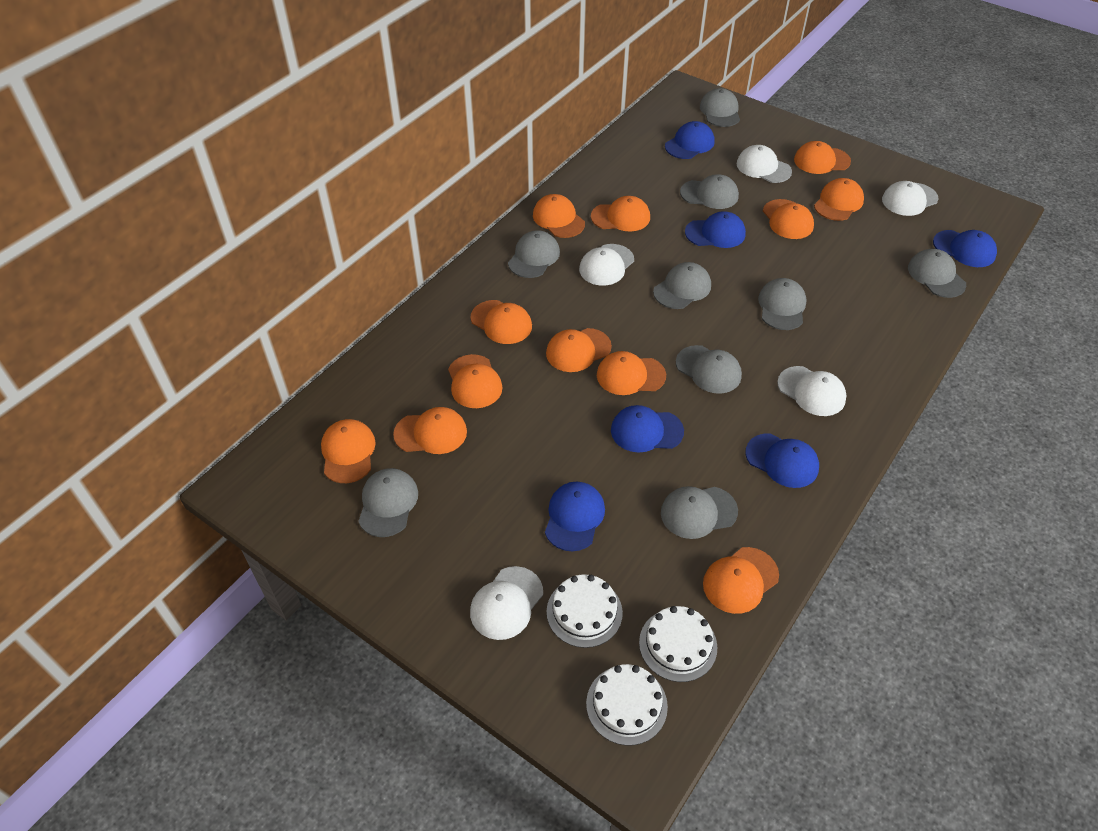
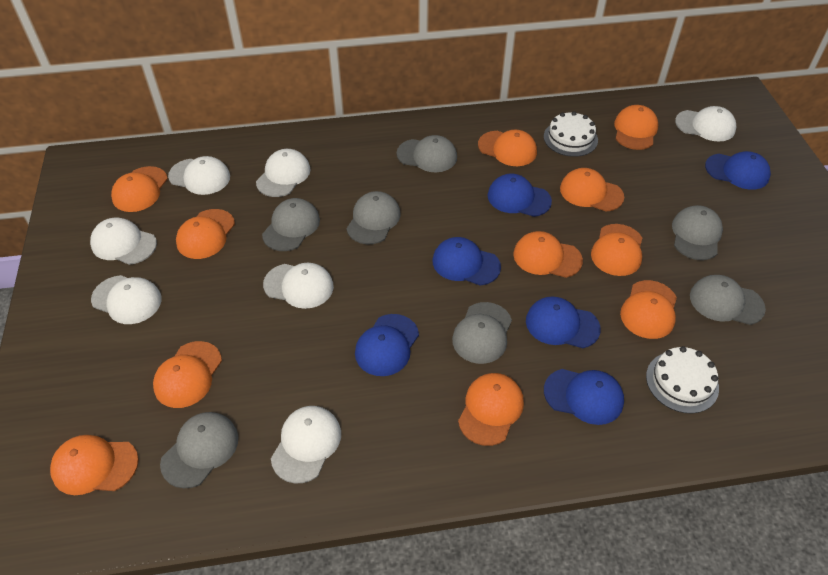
grey cap: [358,468,418,537] [508,230,560,278] [653,262,711,309] [661,486,738,539] [676,345,742,394] [680,174,739,209] [700,88,740,127] [758,278,807,330] [908,249,966,298] = 9 -> [160,412,238,488] [262,198,320,251] [347,191,401,244] [397,135,457,172] [452,302,512,364] [672,205,723,260] [690,275,766,325] = 7
orange cap: [321,419,376,483] [393,407,467,454] [448,354,502,408] [471,300,532,344] [533,194,585,238] [546,328,612,372] [591,196,650,232] [597,351,666,395] [703,547,779,614] [763,199,814,239] [794,141,851,174] [814,178,864,221] = 12 -> [50,435,139,495] [111,166,168,212] [153,341,222,408] [176,209,235,259] [458,373,524,446] [478,129,537,166] [513,231,583,278] [560,168,624,212] [591,224,642,276] [614,105,658,150] [620,280,677,339] = 11
white cake: [546,574,623,648] [586,664,668,746] [639,606,717,682] = 3 -> [544,111,598,157] [646,346,719,413] = 2
white cap: [470,566,543,640] [579,244,634,286] [736,145,792,183] [777,366,847,416] [882,181,938,216] = 5 -> [90,217,157,265] [91,275,162,324] [168,156,230,195] [256,149,311,197] [263,263,334,309] [271,406,341,484] [675,106,737,142] = 7

